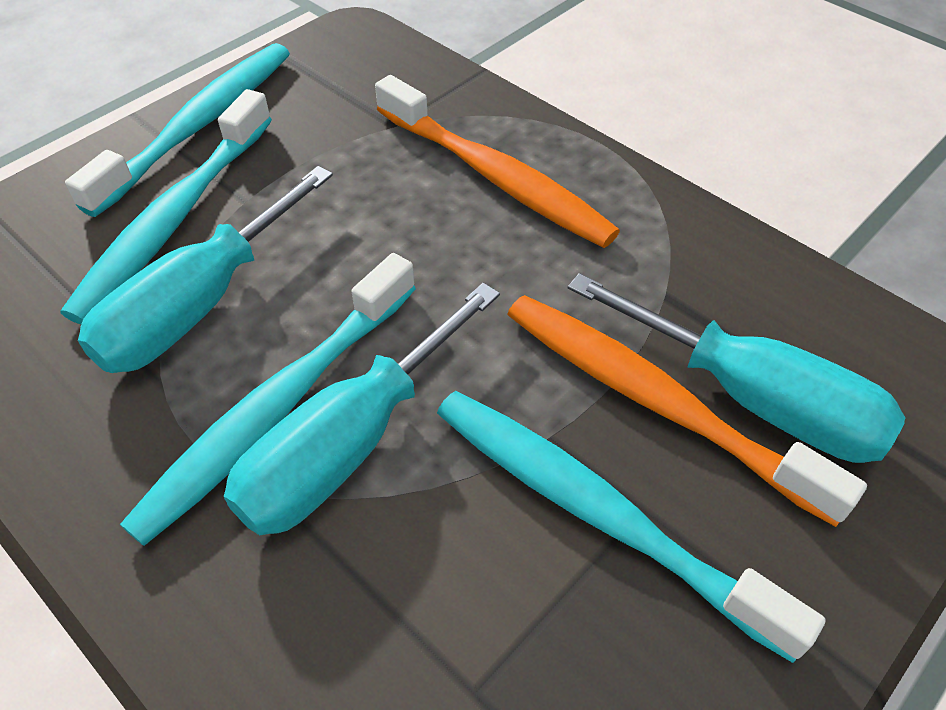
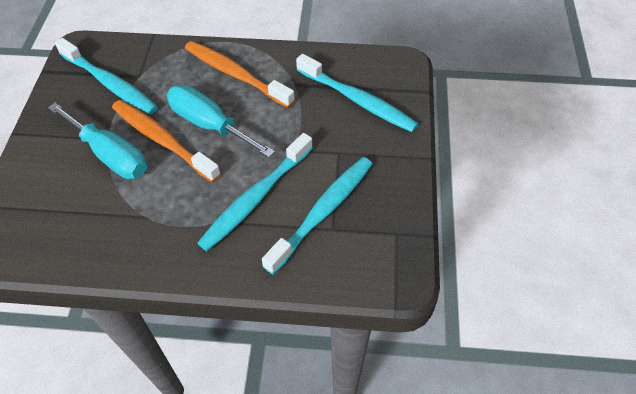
turquoise screwdriver: [78,166,333,373] [224,283,500,535] [568,273,905,463] = 3 -> [48,103,147,179] [167,85,275,158] = 2

